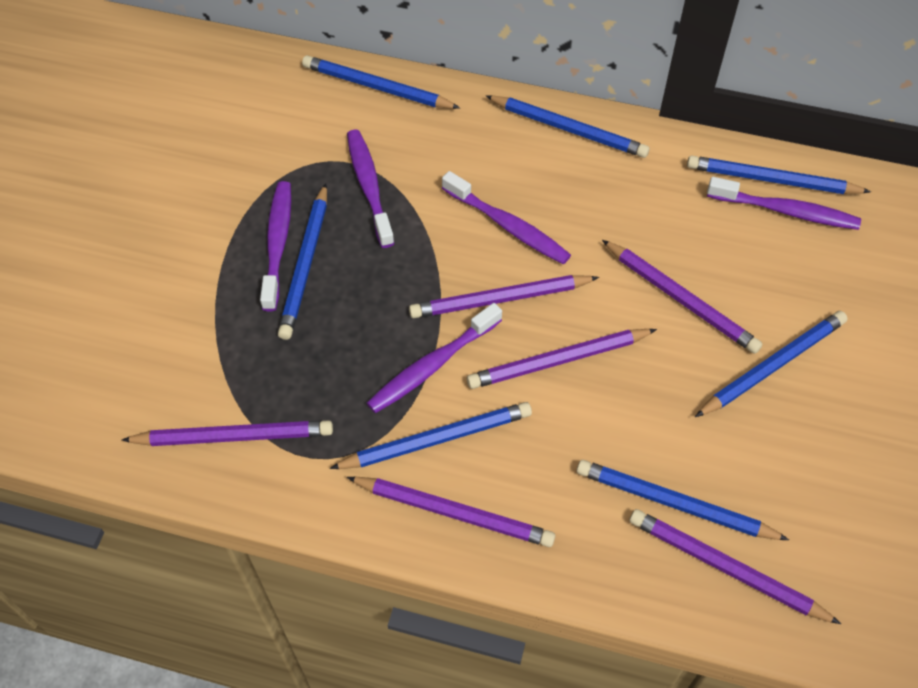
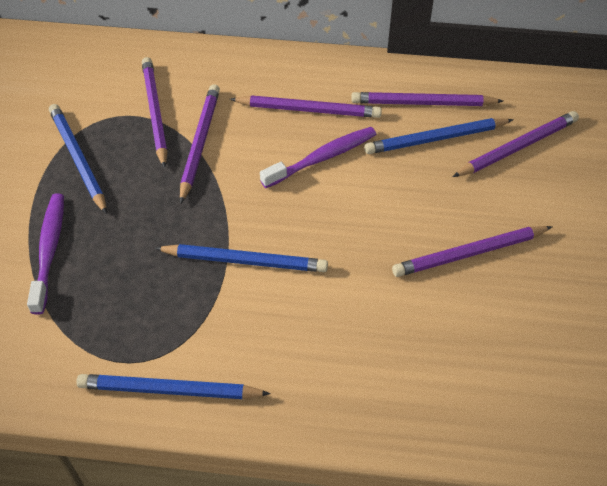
blue pencil: [278,183,327,340] [302,55,460,109] [330,402,532,469] [485,95,649,158] [577,460,789,540] [687,155,871,194] [695,311,848,417] = 7 -> [49,104,107,214] [76,374,271,399] [155,244,328,272] [364,118,514,154] = 4
purple toothbrush: [260,181,291,311] [347,129,395,248] [367,303,502,413] [442,171,571,264] [707,177,861,230] = 5 -> [27,194,64,315] [260,127,376,188] = 2

